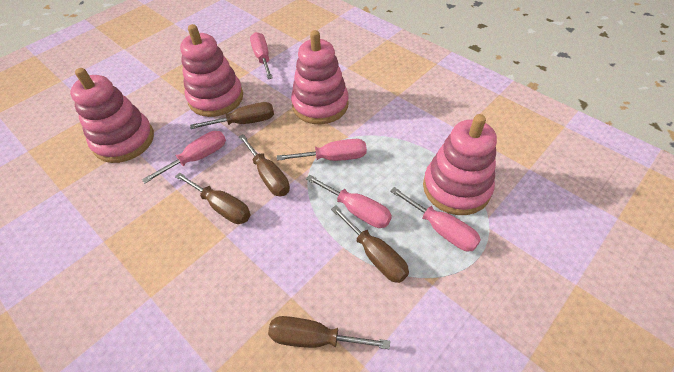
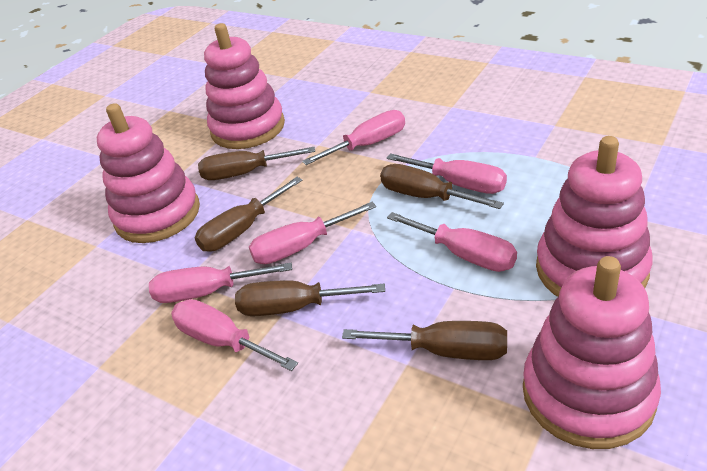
pink screwdriver: [142,131,226,184] [250,32,273,79] [277,139,367,161] [306,175,392,228] [390,187,481,251] = 5 -> [149,263,292,303] [171,299,298,371] [249,202,376,264] [302,110,405,165] [387,153,507,194] [387,212,517,272] = 6

